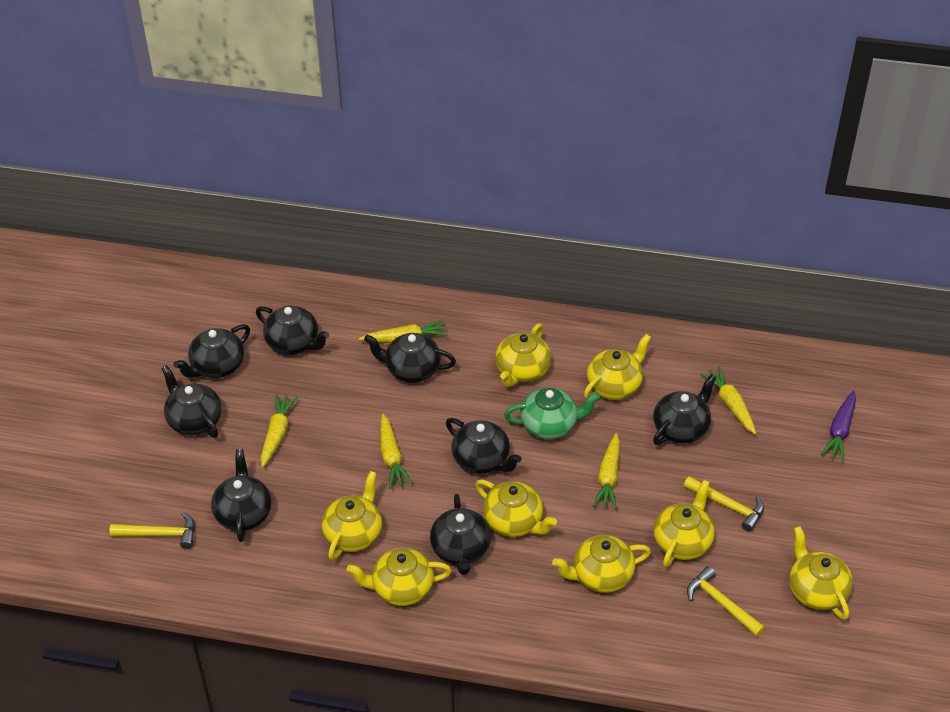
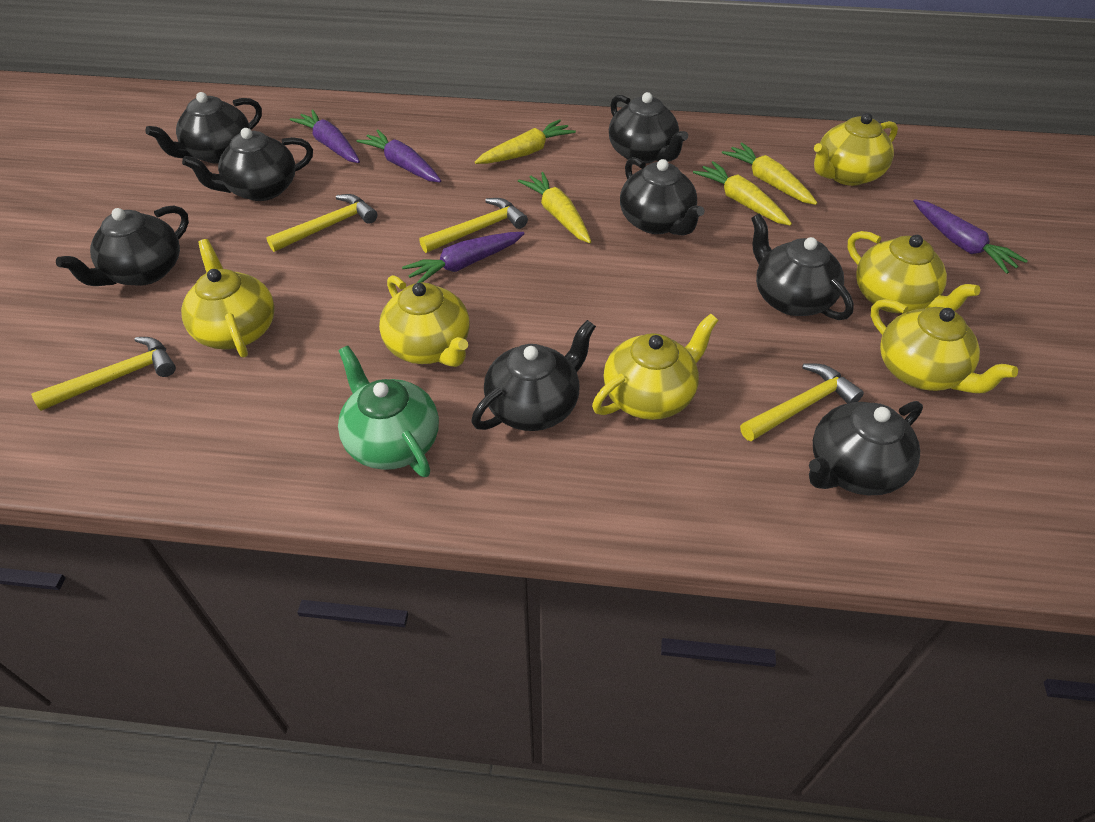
purple carrot: [821,390,856,461] = 1 -> [290,109,360,163] [357,130,441,182] [402,232,525,283] [913,199,1028,274] = 4
yellow carrot: [261,394,298,467] [359,320,448,343] [380,414,413,489] [592,433,620,510] [700,366,756,434] = 5 -> [475,119,576,164] [518,172,591,243] [693,161,792,226] [722,143,817,205] = 4
yellow hammer: [109,512,195,549] [684,476,764,532] [687,566,765,637] = 3 -> [31,337,176,411] [266,194,377,252] [419,198,528,253] [740,364,864,441] = 4
yellow teapot: [321,471,382,560] [346,548,452,606] [475,480,557,537] [495,323,551,387] [552,535,651,593] [584,334,651,400] [653,480,715,567] [789,526,853,620] = 8 -> [181,239,275,358] [379,275,470,367] [592,314,719,420] [814,113,898,186] [848,231,980,313] [871,299,1018,394] = 6

